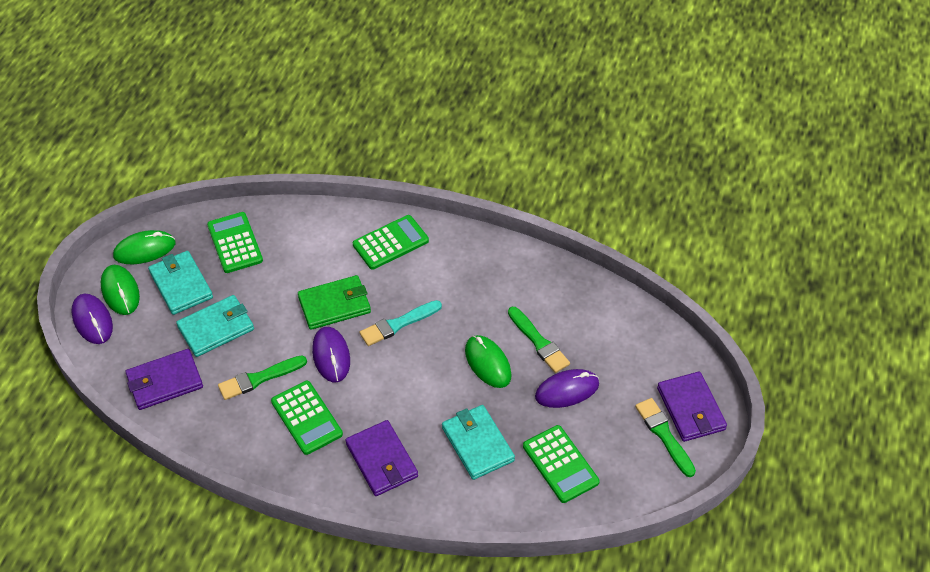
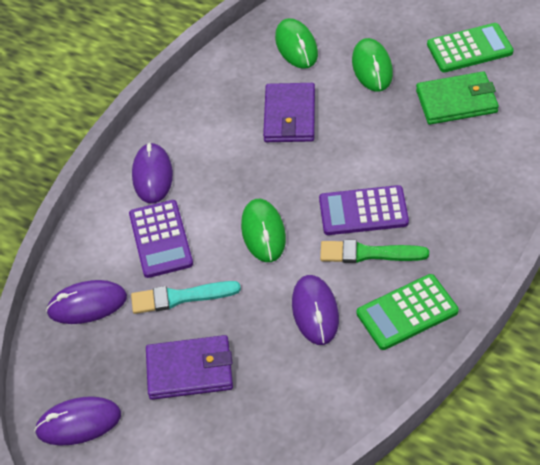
green brush: [218,355,307,400] [508,307,570,373] [635,398,696,477] = 3 -> [320,240,429,263] = 1
green calculator: [207,212,263,273] [271,381,343,455] [353,215,429,270] [523,425,600,503] = 4 -> [357,274,459,350] [427,23,514,73] = 2
purple calculator: none = 0 -> [129,200,193,278] [319,185,409,235] = 2
purple mouse: [71,293,113,344] [312,327,350,382] [535,369,599,408] = 3 -> [34,396,121,445] [46,280,127,324] [132,143,173,204] [292,275,339,345] = 4
purple wallet: [126,349,203,410] [346,420,418,496] [657,372,727,442] = 3 -> [146,335,233,400] [263,83,315,142] = 2
turquoise wallet: [148,251,213,315] [176,295,254,357] [442,405,515,480] = 3 -> none = 0

